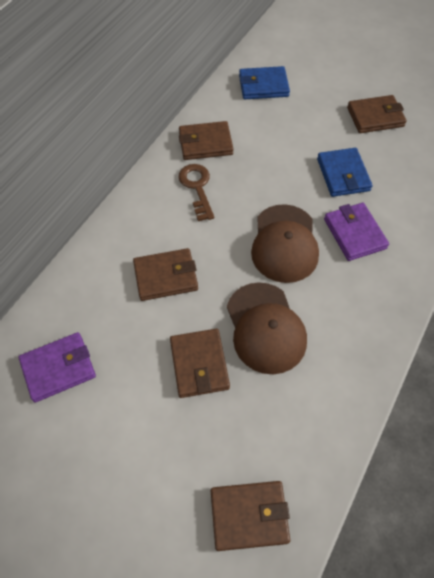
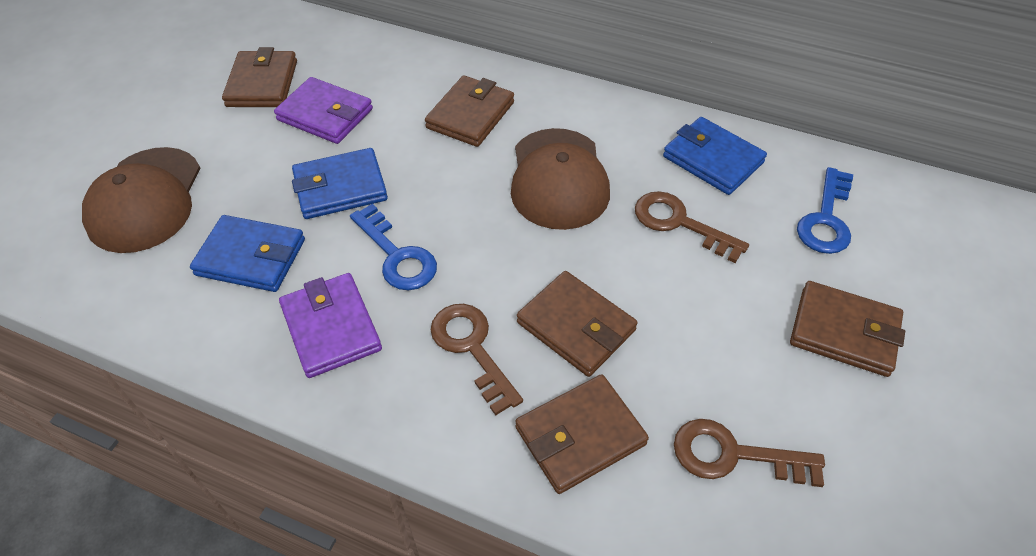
blue key: none = 0 -> [350,203,437,290] [797,167,853,254] = 2
blue wallet: [239,66,290,99] [317,148,373,197] = 2 -> [190,215,305,292] [292,148,388,219] [663,117,767,195] = 3
brown key: [178,164,214,221] = 1 -> [431,304,523,415] [635,191,749,263] [674,419,825,487] = 3

